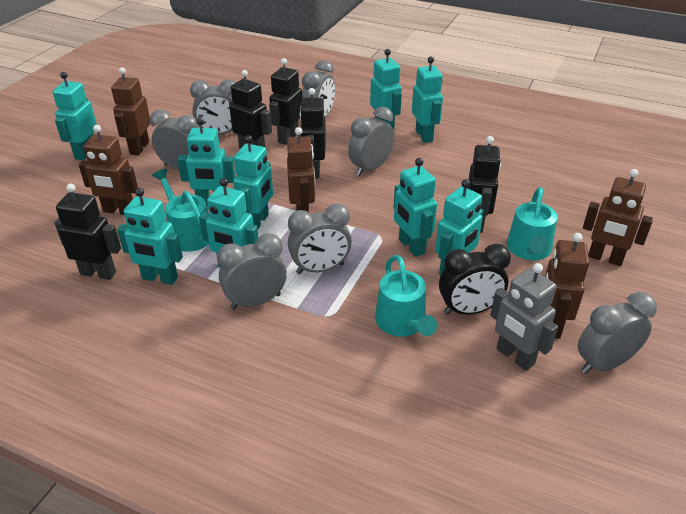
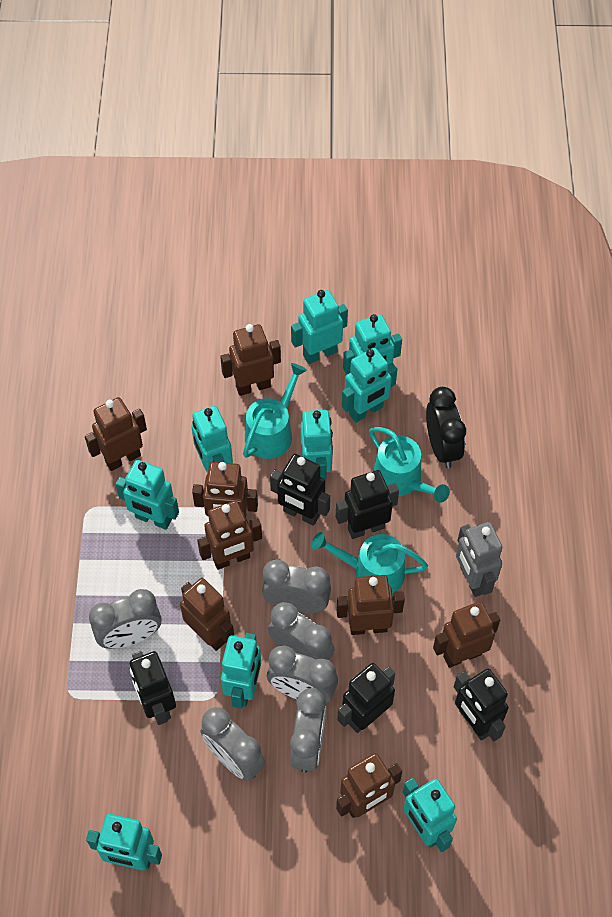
brown robot: [79,125,138,215] [111,68,151,155] [287,127,315,212] [545,233,590,339] [583,169,653,266] = 5 -> [85,397,147,471] [180,578,234,651] [192,462,258,516] [197,501,262,570] [220,324,281,396] [336,753,402,818] [337,575,405,635] [433,601,500,668] = 8
grey clock: [150,109,199,170] [190,79,236,135] [217,233,287,310] [288,203,352,274] [302,60,335,118] [348,107,395,176] [578,292,657,374] = 7 -> [89,589,162,649] [201,707,265,781] [262,559,331,614] [267,645,338,703] [268,602,335,660] [290,688,326,773] = 6

